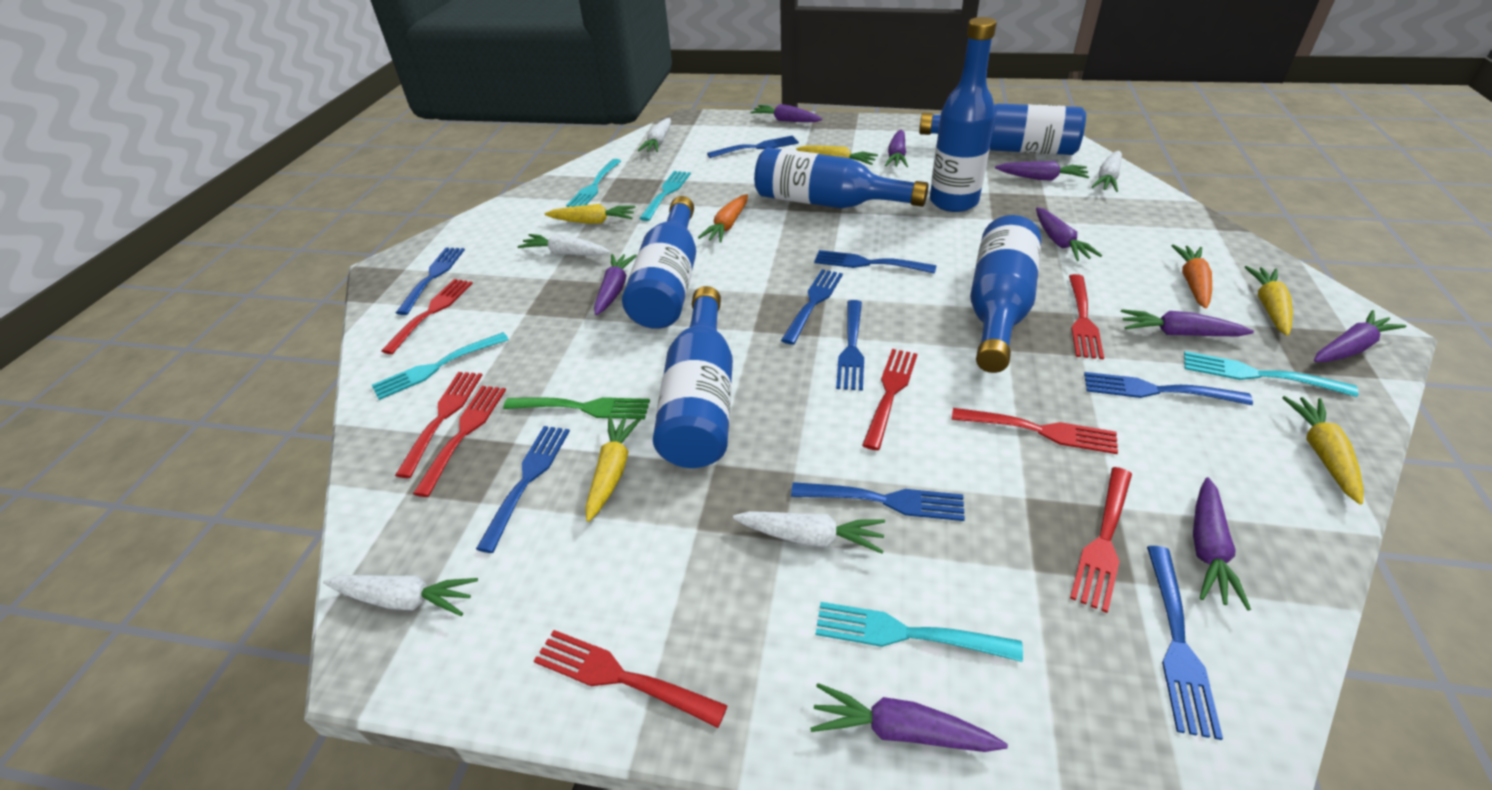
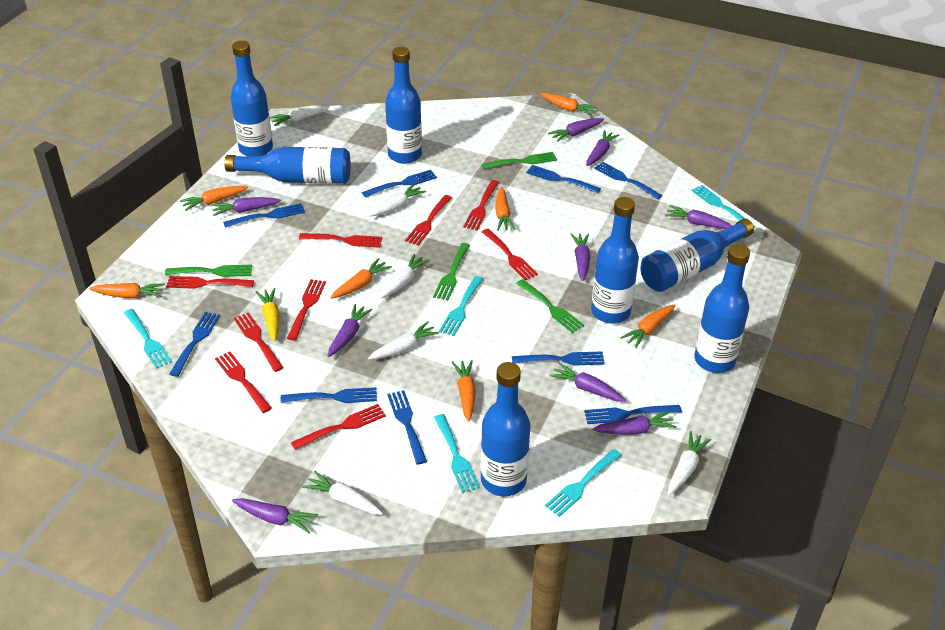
blue bottle: [622,196,696,329] [653,286,733,468] [754,147,929,208] [919,103,1086,155] [930,17,996,212] [970,215,1041,373] = 6 -> [224,147,351,184] [231,41,273,156] [385,47,422,164] [481,362,530,496] [591,197,639,323] [641,219,754,292] [694,244,750,373] = 7
green fork: [503,397,650,419] = 1 -> [165,265,252,277] [433,243,470,301] [482,152,557,169] [516,279,584,333] = 4
orange carrot: [698,194,748,242] [1172,245,1212,309] = 2 -> [89,283,165,298] [180,186,248,211] [330,258,392,299] [452,360,476,422] [495,187,516,231] [540,93,597,116] [620,304,675,348] = 7
red fork: [381,279,473,354] [395,372,482,478] [413,386,506,497] [534,630,728,728] [862,349,917,450] [952,408,1118,454] [1069,274,1104,360] [1070,467,1132,613] = 8 -> [166,276,254,289] [215,351,272,413] [234,312,284,372] [287,279,326,341] [291,404,386,450] [299,233,382,248] [405,195,452,245] [463,180,499,230] [482,229,538,280] = 9
white carrot: [323,575,478,616] [517,234,610,255] [638,118,671,152] [733,511,885,554] [1092,151,1122,192] = 5 -> [270,105,330,126] [302,471,383,515] [368,183,426,217] [368,322,439,360] [380,253,430,299] [668,431,711,495] = 6
yellow carrot: [545,204,635,224] [585,415,642,522] [796,146,878,165] [1245,266,1293,336] [1282,396,1364,505] = 5 -> [256,288,280,342] = 1

